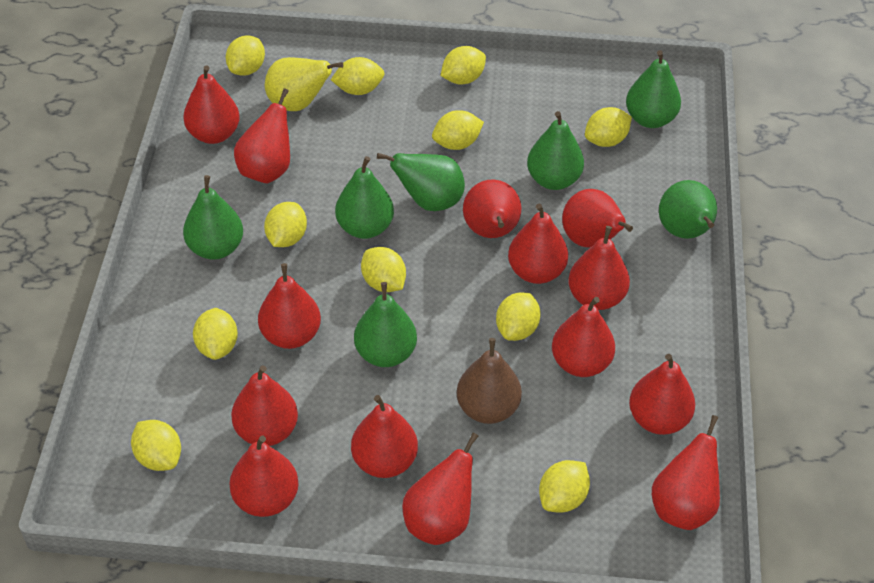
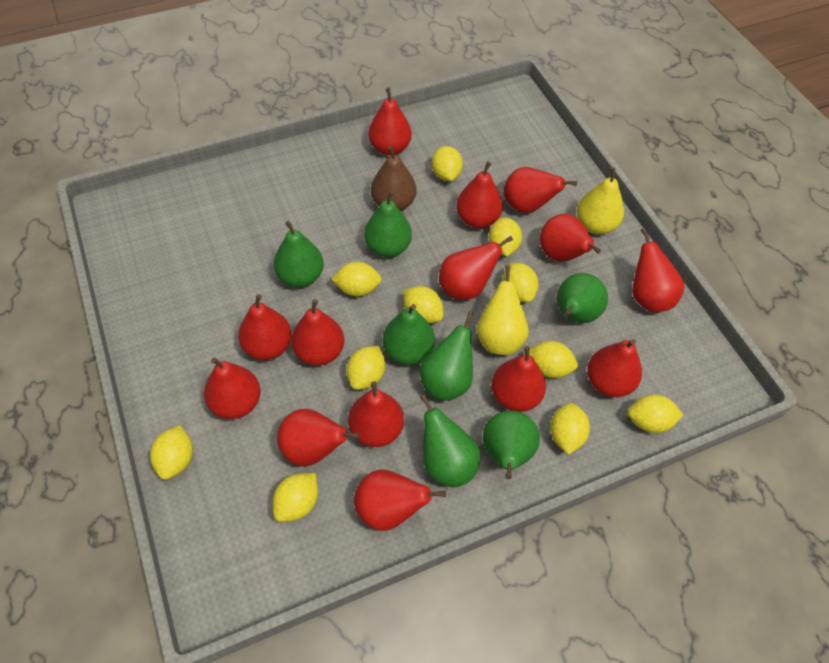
yellow pear: [265,57,343,111] = 1 -> [476,265,529,355] [577,167,624,234] = 2

